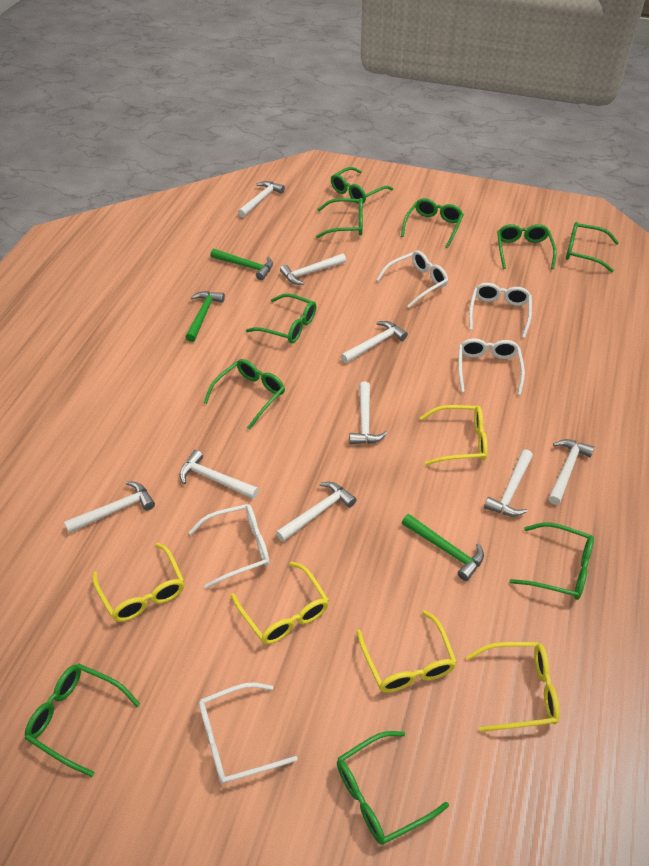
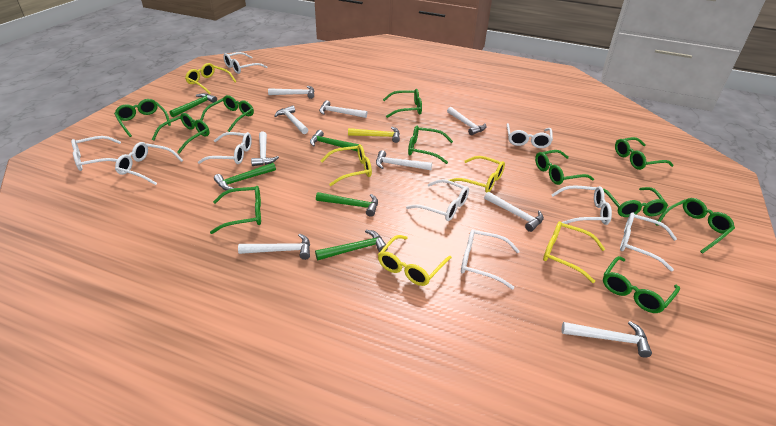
green glasses: [24,664,140,777] [204,359,285,430] [246,293,316,343] [316,198,363,238] [331,167,393,204] [337,731,449,845] [401,198,464,248] [497,224,557,269] [510,523,594,600] [566,222,619,273] = 10 -> [114,99,171,137] [152,113,209,154] [200,95,254,132] [210,186,261,234] [383,89,422,118] [408,126,453,164] [535,150,594,185] [603,187,668,217] [603,256,680,313] [615,137,673,170] [655,198,735,253] = 11
green hammer: [185,291,225,342] [210,249,273,280] [402,514,484,581] = 3 -> [169,93,217,117] [214,163,276,190] [310,130,359,152] [315,230,388,260] [316,192,378,217] = 5
white glasses: [189,504,269,589] [199,682,298,784] [376,250,448,308] [458,338,525,395] [469,283,532,338] = 5 -> [71,136,121,171] [115,142,183,185] [198,132,252,164] [223,52,268,74] [406,179,469,221] [461,229,520,289] [507,123,553,148] [551,185,612,225] [620,212,677,271] = 9
yellow hammer: none = 0 -> [348,127,400,143] = 1

